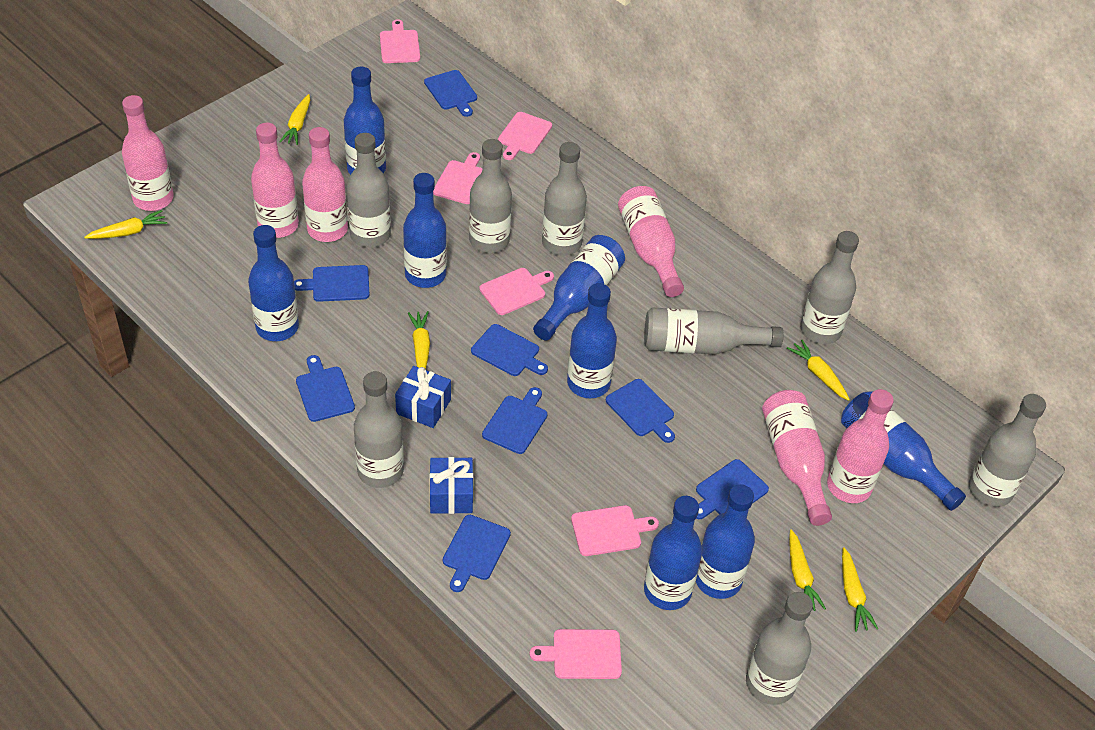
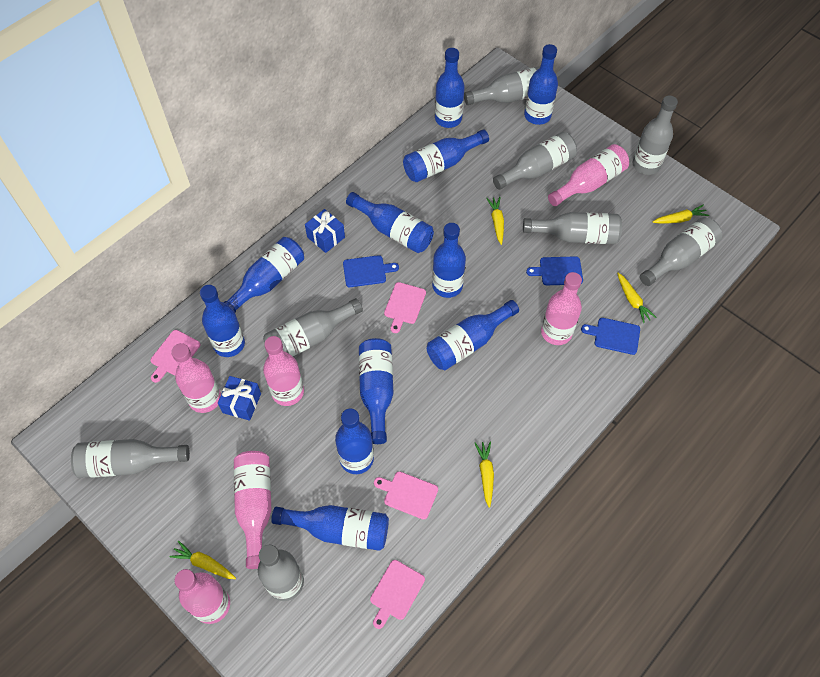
blue bottle: [248,225,299,341] [344,67,386,175] [403,173,447,288] [533,235,625,340] [567,283,617,398] [644,496,702,610] [696,484,755,599] [841,392,966,511] = 8 -> [200,285,245,357] [224,237,304,312] [271,505,389,551] [335,409,374,474] [346,192,434,253] [359,338,393,444] [403,129,489,182] [427,300,519,370] [432,223,466,298] [435,48,465,128] [524,44,558,125] = 11
blue cutting board: [294,265,369,302] [296,355,355,422] [424,70,477,117] [443,515,511,592] [471,324,548,376] [482,387,547,454] [606,379,675,443] [696,459,769,519] = 8 -> [343,255,399,287] [526,256,583,285] [581,318,640,355] = 3
pink cutting board: [380,19,420,63] [433,152,483,204] [479,268,554,315] [498,112,552,160] [530,629,622,679] [571,505,659,556] = 6 -> [150,330,201,383] [370,560,425,629] [374,471,438,520] [384,282,426,333] = 4
yellow carrot: [84,210,167,239] [279,94,310,145] [408,311,430,369] [787,339,850,401] [789,530,826,611] [842,547,878,632] = 6 -> [169,541,236,579] [475,441,494,507] [486,197,504,245] [617,273,656,323] [653,205,709,223] = 5

